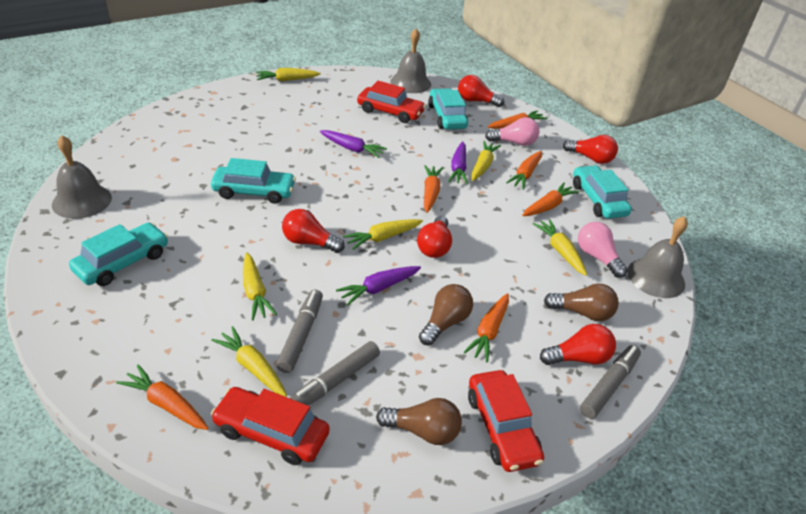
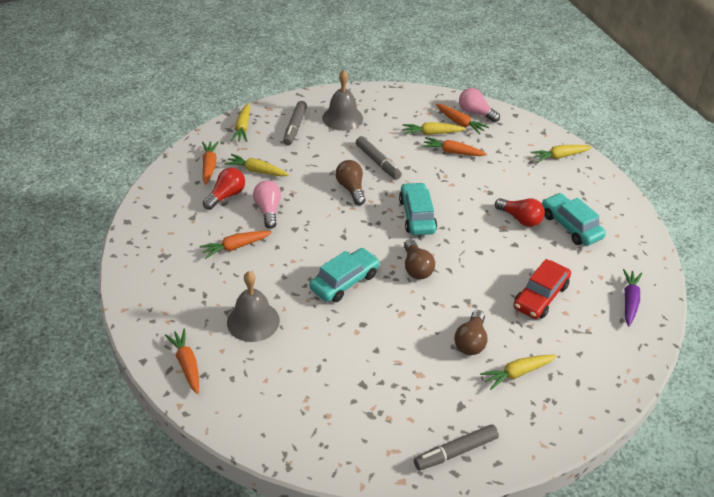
grey bell: [52,135,112,219] [390,29,431,93] [627,216,688,298] = 3 -> [227,271,280,342] [322,70,363,131] = 2
orange carrot: [116,364,209,430] [424,165,443,213] [463,293,509,362] [488,110,548,129] [506,151,542,190] [522,182,579,216] = 6 -> [165,328,199,394] [199,231,272,259] [202,142,219,185] [422,137,487,156] [436,104,489,135] = 5
purple carrot: [320,130,387,158] [336,266,421,305] [448,141,468,184] = 3 -> [623,269,642,326] = 1
red car: [211,387,330,465] [357,81,426,123] [468,370,544,472] = 3 -> [513,259,571,319] = 1
red light bulb: [282,209,345,253] [417,216,452,258] [458,75,504,107] [540,324,616,365] [563,135,618,164] = 5 -> [203,168,245,210] [495,198,545,227] = 2
turquoise car: [69,222,168,286] [211,158,296,204] [428,88,468,130] [573,165,632,219] = 4 -> [310,248,380,302] [399,182,437,235] [542,193,606,246] = 3
yellow carrot: [211,326,287,397] [243,252,277,320] [256,68,321,81] [343,219,423,250] [471,141,501,181] [533,219,587,276] = 6 -> [224,154,289,176] [231,103,250,142] [402,122,466,135] [480,355,557,390] [531,145,592,162] = 5

